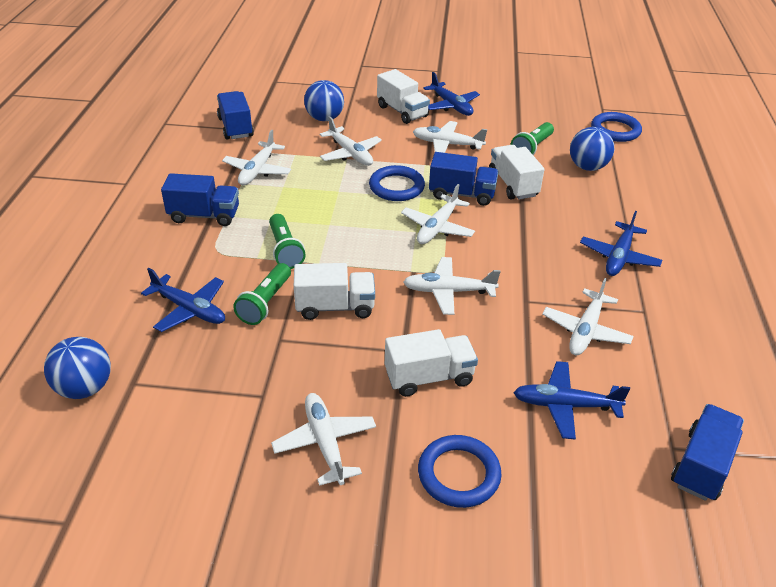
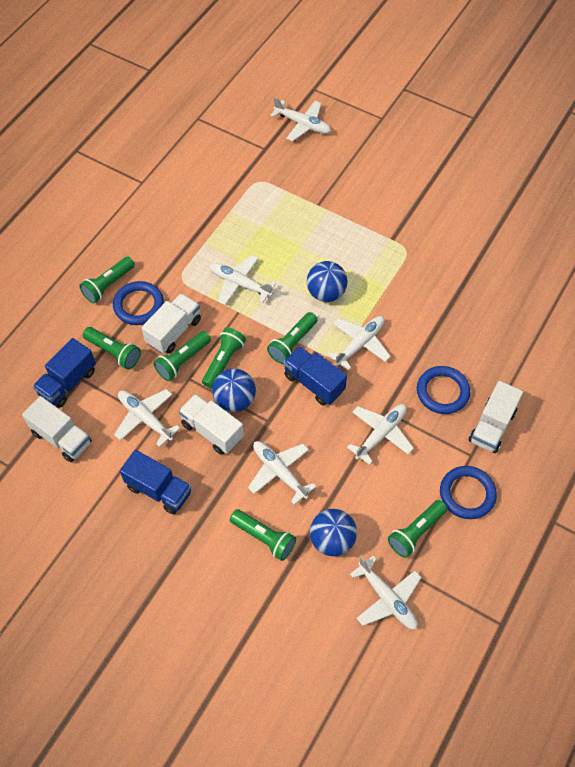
blue plane: [141,268,225,332] [423,72,480,116] [513,361,630,439] [580,211,662,276] = 4 -> none = 0
blue truck: [161,173,239,226] [217,91,254,139] [429,152,499,206] [671,404,744,501] = 4 -> [33,338,96,408] [120,450,191,514] [283,346,347,406] = 3
green flashlight: [233,263,291,325] [269,214,306,269] [511,122,554,155] = 3 -> [79,257,135,303] [83,327,141,369] [154,331,211,381] [202,327,246,389] [230,509,296,561] [267,312,318,364] [388,500,447,558] = 7

